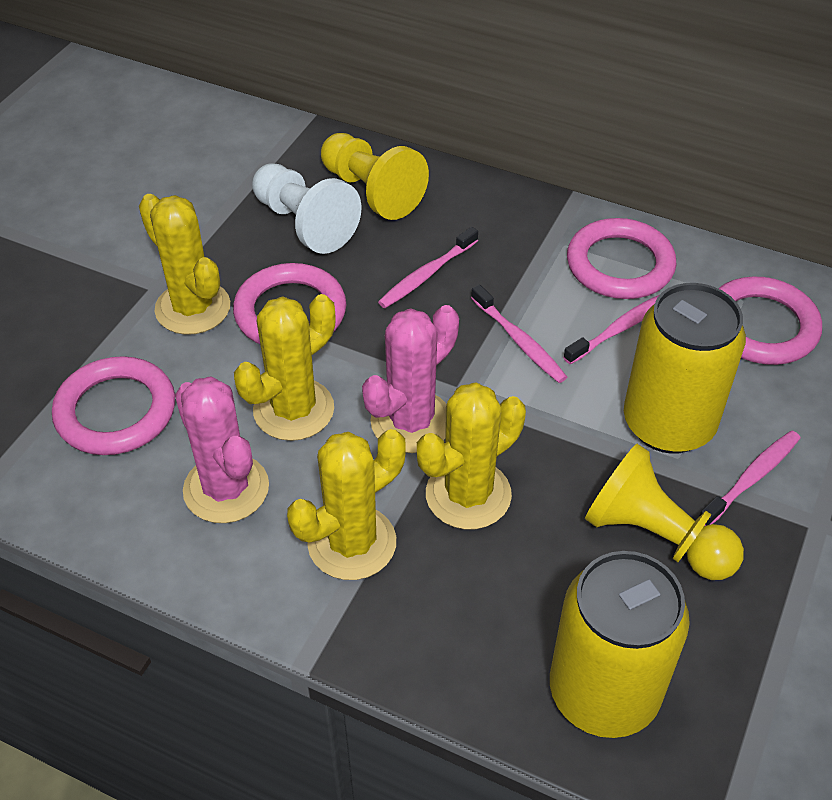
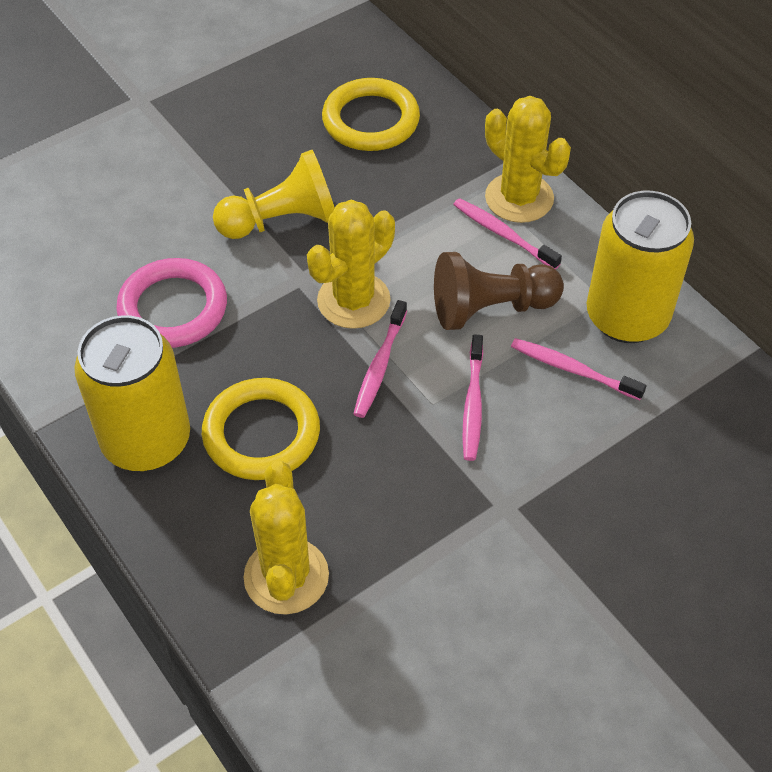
brown pawn: none = 0 -> [434,252,564,330] = 1
pink cactus: [175,377,269,523] [362,305,459,453] = 2 -> none = 0
pink ring: [52,356,175,455] [233,263,346,344] [567,218,676,299] [718,277,822,365] = 4 -> [116,258,227,348] = 1
white pawn: [252,163,361,254] = 1 -> none = 0
yellow cactus: [139,194,230,335] [234,294,336,441] [287,429,405,580] [417,382,526,529] = 4 -> [244,460,329,615] [307,200,395,329] [485,96,571,223] = 3
yellow pawn: [321,133,429,220] [585,444,744,580] = 2 -> [213,150,335,239] = 1
yellow ring: none = 0 -> [202,378,320,480] [322,78,420,151] = 2

